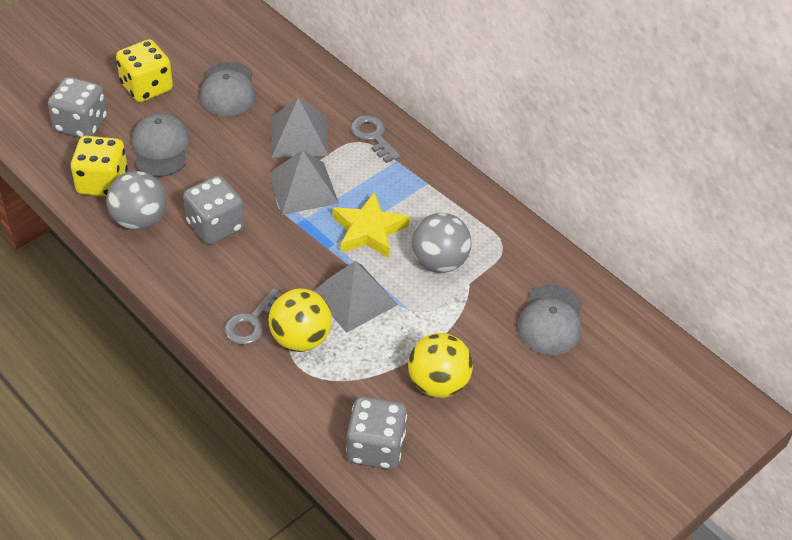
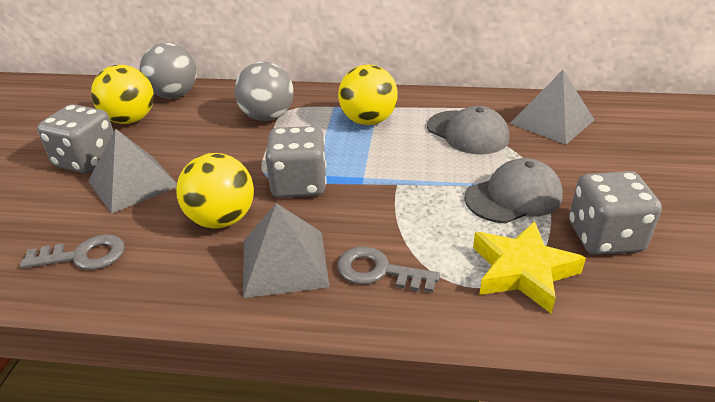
grey cap: [132,113,190,177] [200,62,256,116] [517,284,582,355] = 3 -> [427,106,509,155] [465,158,563,223] = 2
yellow ball: [269,288,332,352] [408,333,473,398] = 2 -> [91,65,154,124] [176,153,254,229] [338,65,398,125] = 3
yellow dice: [71,136,128,197] [116,39,173,102] = 2 -> none = 0

